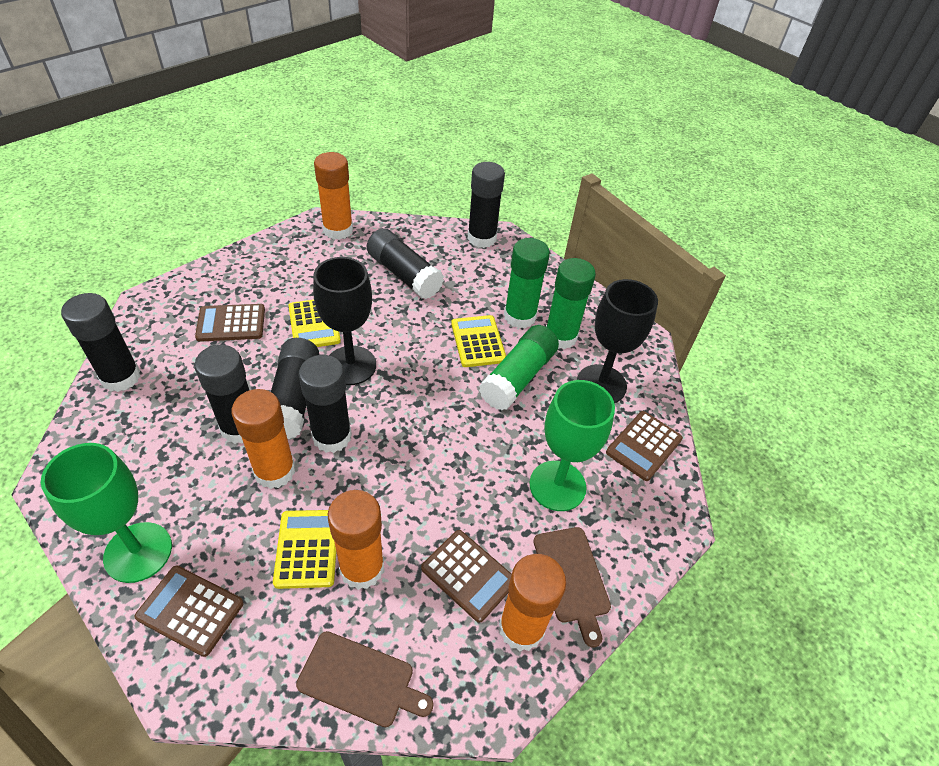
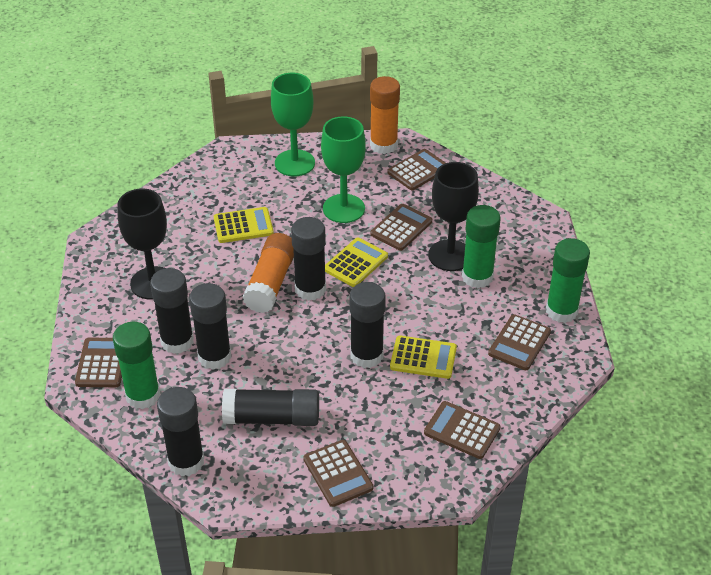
brown calculator: [134,565,244,657] [195,304,265,342] [421,530,512,623] [606,411,683,481] = 4 -> [75,338,122,387] [303,440,373,507] [370,204,432,251] [387,149,446,190] [424,401,501,459] [488,314,551,370] = 6
brown cutting board: [296,631,434,727] [533,527,611,647] = 2 -> none = 0
orange glue stick: [231,389,295,489] [314,152,353,240] [328,490,384,590] [499,554,566,651] = 4 -> [242,233,294,313] [370,76,400,154] = 2

